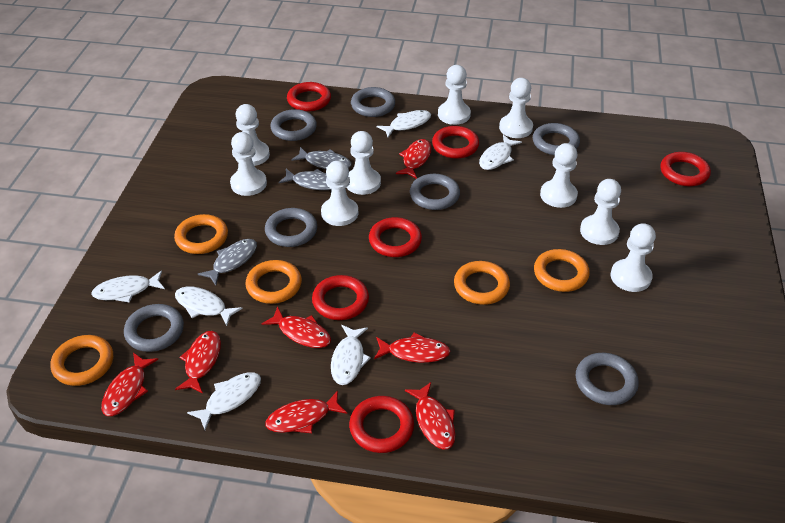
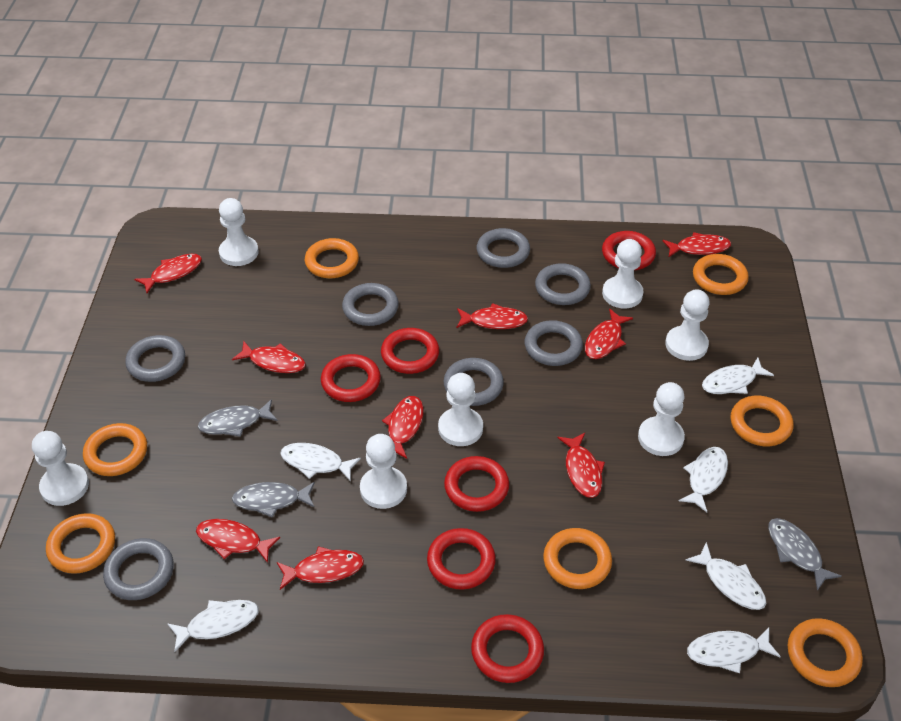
orange ring: [50,335,113,386] [174,214,228,254] [245,260,302,304] [454,261,510,305] [534,249,590,292] = 5 -> [46,513,115,574] [83,423,147,476] [305,238,359,278] [543,528,612,589] [693,254,749,295] [731,396,794,446] [788,618,863,687] = 7
red fish: [101,353,158,416] [175,331,221,394] [262,307,331,348] [265,390,347,433] [374,333,451,363] [396,139,432,179] [405,382,455,449] = 7 -> [134,254,202,293] [196,519,280,563] [232,341,306,373] [277,546,364,590] [382,396,424,459] [457,303,528,329] [557,433,605,498] [585,309,633,359] [663,232,731,257] = 9
white pawn: [230,132,267,196] [235,104,270,166] [321,161,358,226] [346,131,381,195] [438,65,471,125] [499,78,533,138] [540,143,578,208] [580,179,621,245] [610,223,656,292] = 9 -> [32,431,89,506] [219,198,259,266] [360,434,407,509] [438,373,483,446] [602,239,644,308] [638,382,685,456] [665,289,710,361] = 7

